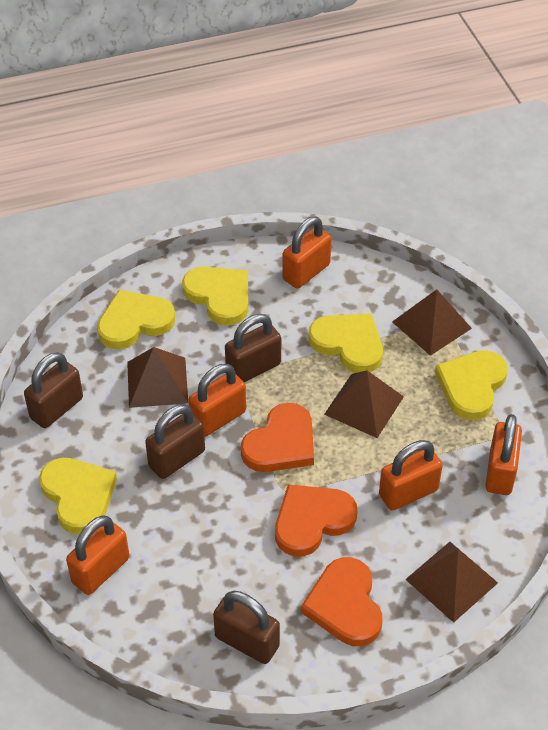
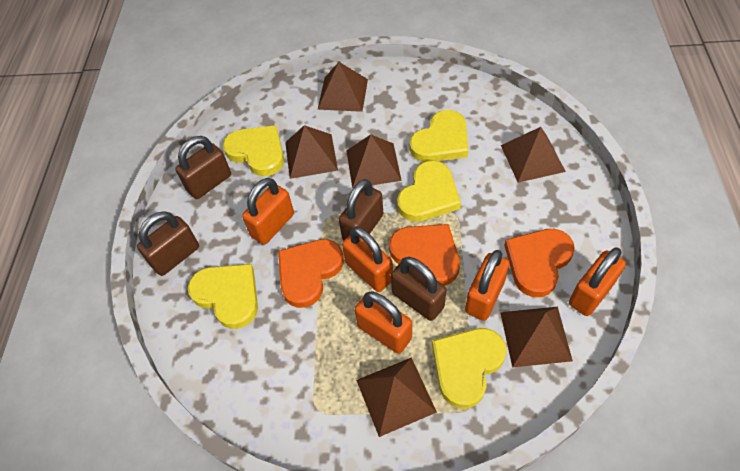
brown pyramid: [127,347,188,408] [324,370,404,438] [392,289,472,356] [405,542,498,623] = 4 -> [285,125,338,179] [318,62,368,112] [346,135,402,188] [356,357,437,437] [500,307,573,367] [501,127,566,183] = 6

